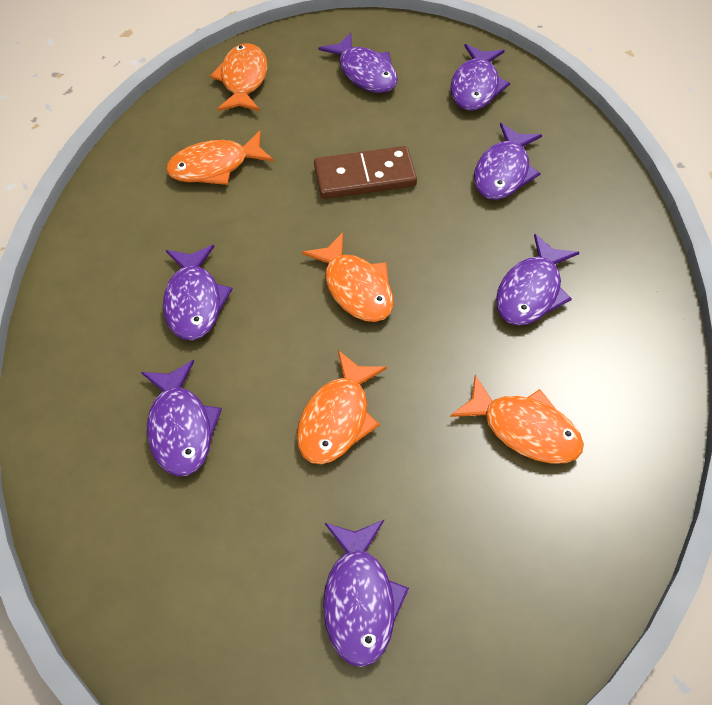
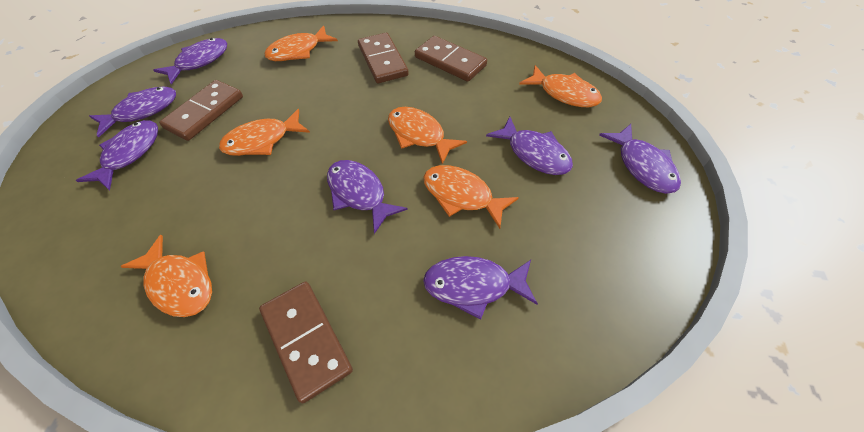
brown domino: [314,146,417,199] = 1 -> [159,80,243,141] [259,282,353,403] [358,33,409,83] [415,36,487,82] = 4
orange fish: [166,130,274,185] [210,43,267,111] [297,350,387,464] [302,232,394,322] [450,375,584,464] = 5 -> [120,235,212,317] [219,109,310,156] [265,25,338,61] [388,107,467,164] [423,165,519,229] [519,65,602,107] = 6

